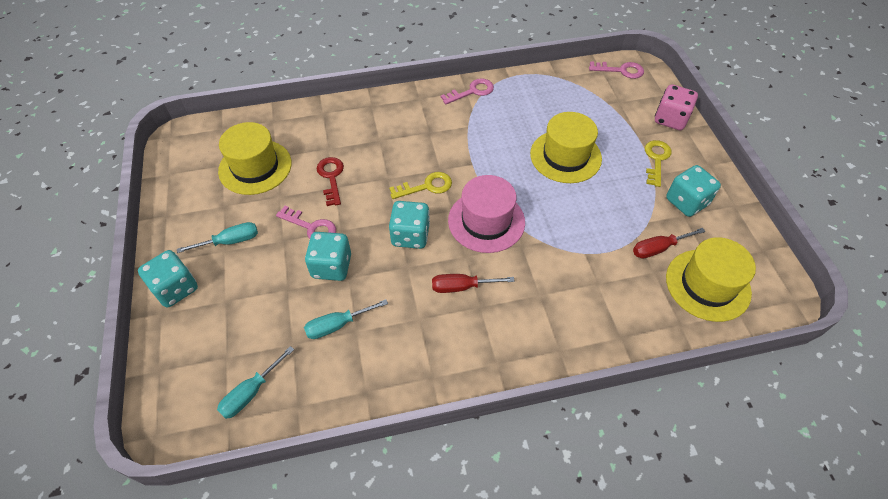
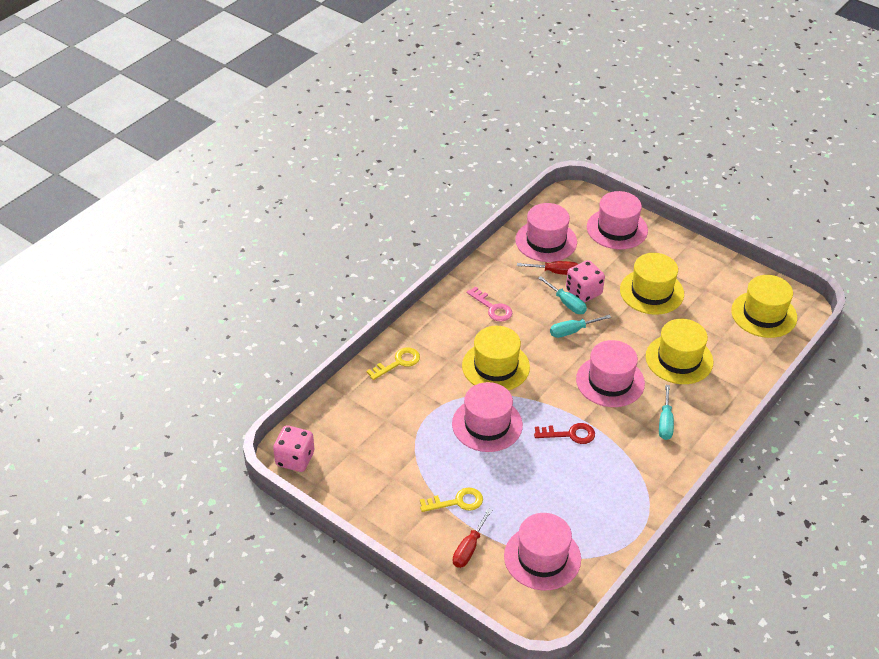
pink dice: [655,85,698,130] = 1 -> [273,425,314,472] [566,260,605,303] = 2
pink hat: [448,175,525,253] = 1 -> [452,382,523,452] [504,513,581,590] [515,203,577,262] [576,340,645,407] [587,191,648,250] = 5
pink key: [276,206,336,239] [441,78,494,104] [589,61,644,79] = 3 -> [467,286,512,321] = 1
turquoise dice: [138,250,198,307] [305,232,351,281] [389,201,430,249] [666,165,721,217] = 4 -> none = 0
yellow hat: [218,122,292,195] [530,112,602,183] [666,237,756,322] = 3 -> [462,326,530,390] [620,253,684,315] [646,319,713,384] [731,275,797,338] = 4

